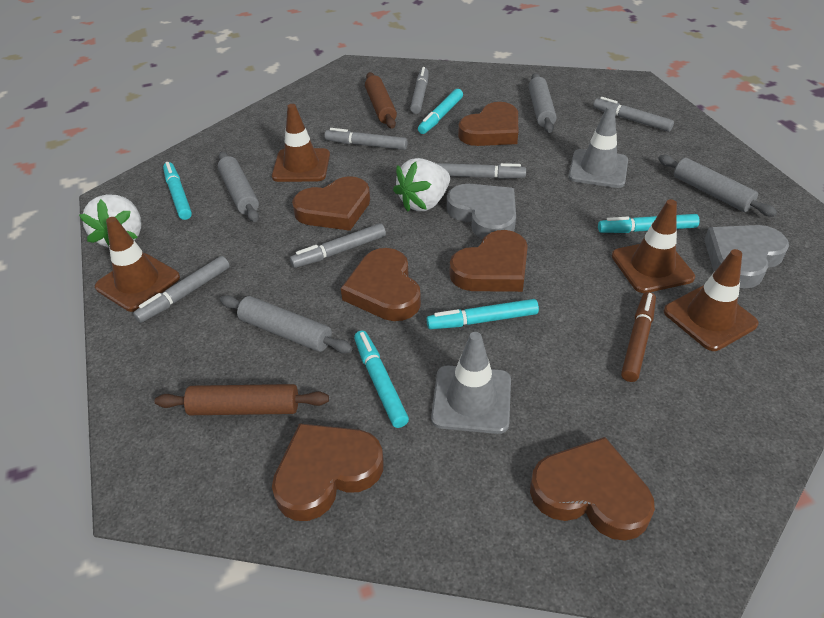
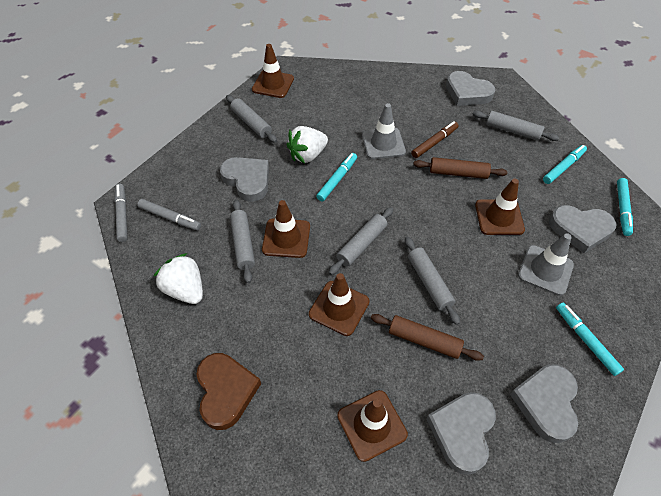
brown heart: [272,423,384,521] [292,176,370,231] [341,248,421,321] [450,230,528,292] [458,102,518,146] [530,437,655,541] = 6 -> [197,353,261,430] = 1
brown traffic cone: [95,217,180,312] [272,104,330,182] [612,199,695,293] [664,249,759,351] = 4 -> [252,44,294,98] [262,200,310,258] [309,273,370,336] [337,390,408,462] [475,179,525,235] = 5
grey heart: [447,184,516,239] [704,225,789,289] = 2 -> [220,157,269,202] [426,392,496,475] [446,71,495,106] [510,364,578,443] [549,205,617,253] = 5
grey marker: [133,256,230,323] [290,223,386,268] [324,128,408,150] [410,67,429,114] [437,163,526,179] [593,97,674,132] = 6 -> [114,184,128,242] [137,199,201,230] = 2
grey rolling pin: [218,152,259,222] [220,295,353,354] [529,73,557,133] [658,155,777,217] = 4 -> [226,95,277,143] [230,200,255,283] [329,207,393,275] [405,237,460,325] [473,111,559,141] = 5
turquoise marker: [163,162,192,220] [354,331,409,428] [418,89,463,134] [426,299,539,329] [598,214,700,233] = 5 -> [316,153,357,201] [543,145,587,184] [556,303,624,376] [617,178,633,236] = 4

